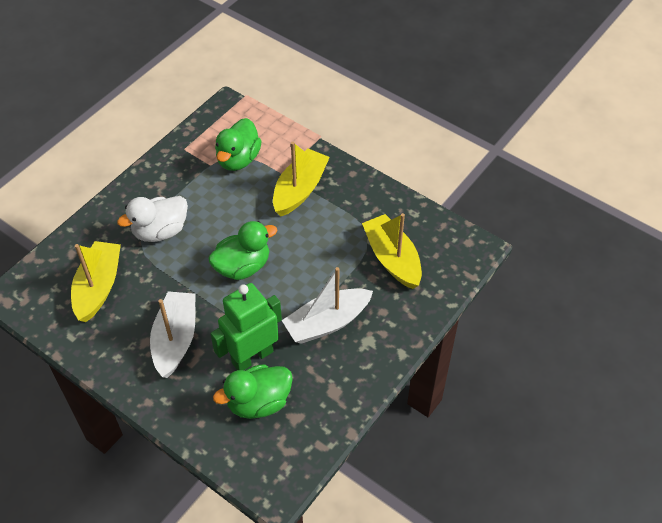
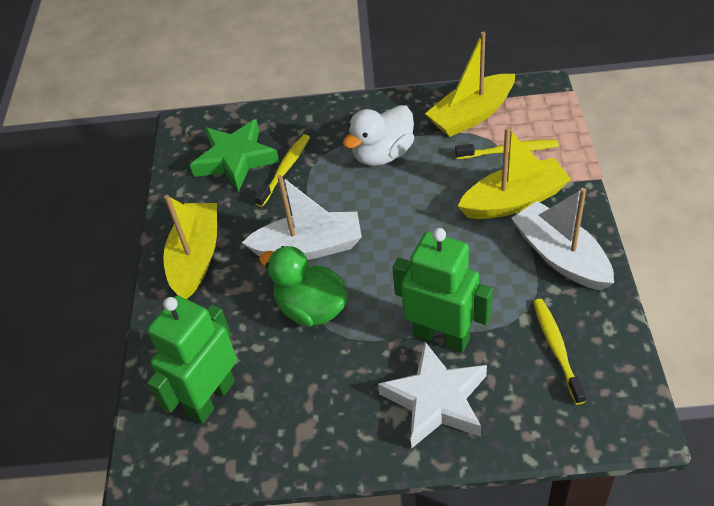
green duck: [208,221,277,280] [213,364,293,419] [215,118,262,171] = 3 -> [259,246,348,327] = 1
green robot: [210,283,282,370] = 1 -> [147,296,237,424] [393,228,493,352] = 2
green star: none = 0 -> [190,119,279,192] = 1
white star: none = 0 -> [378,342,487,449] = 1
yellow toothbrush: none = 0 -> [254,134,310,207] [455,140,559,159] [533,299,587,405] = 3

